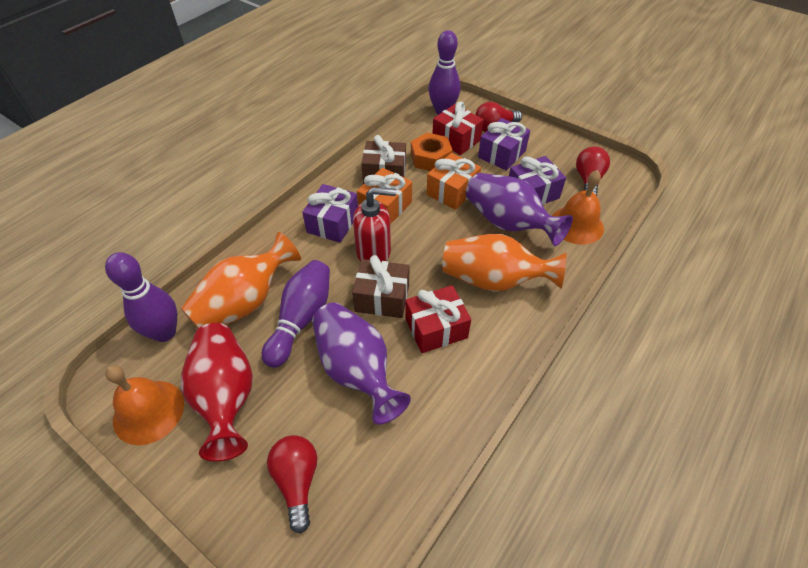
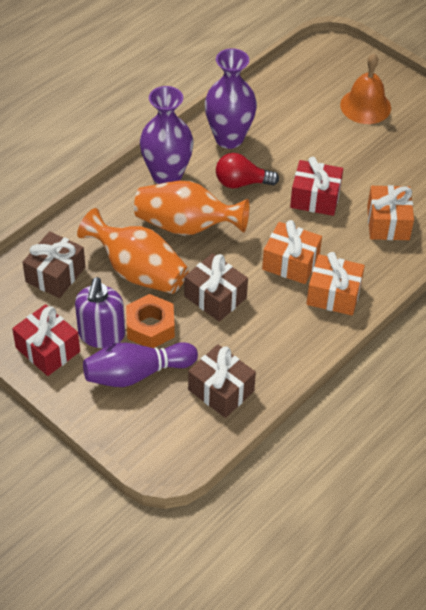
brown gift: [352,255,409,318] [361,135,406,184] = 2 -> [22,231,86,298] [184,253,248,322] [188,344,256,418] = 3
orange bell: [105,365,184,445] [552,170,604,245] = 2 -> [340,54,391,124] = 1
orange gift: [357,168,412,224] [427,153,481,210] = 2 -> [262,220,322,284] [306,252,365,315] [367,185,414,240] = 3
purple bowling pin: [105,252,177,342] [262,260,330,368] [428,30,460,115] = 3 -> [83,342,198,387] = 1
purple gift: [302,184,358,243] [478,118,530,171] [509,156,566,205] = 3 -> none = 0
purple soap dispenser: none = 0 -> [75,277,125,348] = 1
red light bulb: [267,435,317,533] [475,102,522,132] [576,146,610,196] = 3 -> [216,153,279,188] = 1
red soap dispenser: [353,187,396,262] = 1 -> none = 0
red vase: [181,323,253,462] = 1 -> none = 0

